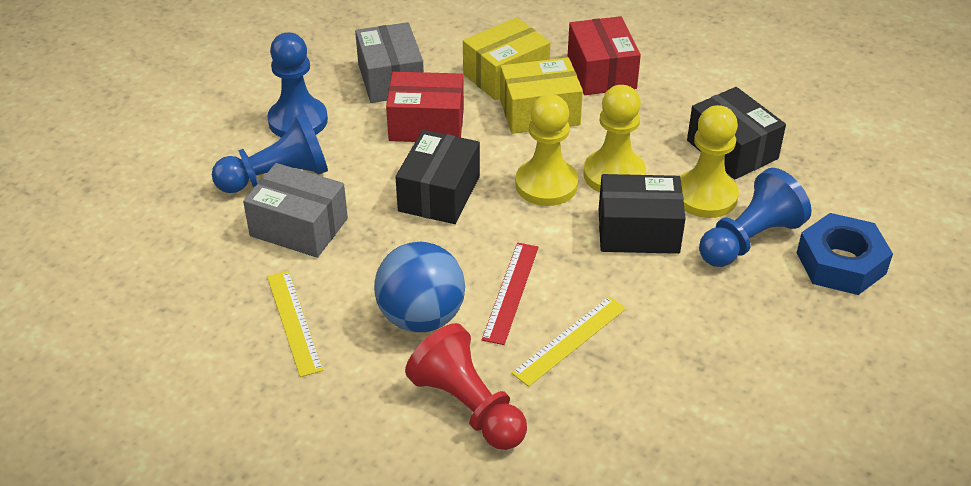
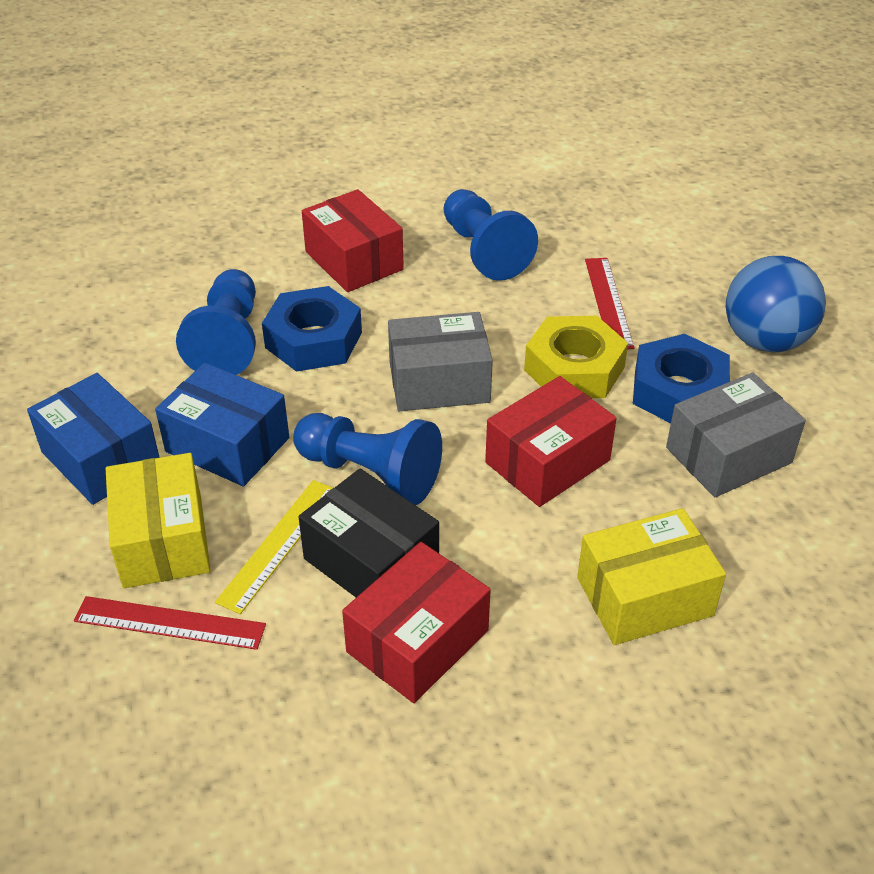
black box: [395,130,480,224] [599,174,686,254] [687,87,786,180] = 3 -> [298,469,439,597] = 1
blue box: none = 0 -> [27,373,160,505] [155,363,289,487] = 2
blue nut: [797,213,893,295] = 1 -> [262,286,362,372] [633,334,730,423] = 2
red box: [386,72,464,142] [568,16,641,95] = 2 -> [302,189,404,292] [342,542,491,703] [485,376,617,507] = 3
red pawn: [405,323,527,450] = 1 -> none = 0
red ruler: [482,243,539,345] = 1 -> [74,596,266,650] [585,258,634,349] = 2
yellow nut: none = 0 -> [524,316,628,398] = 1
yellow pawn: [515,94,578,206] [583,85,646,192] [680,105,739,218] = 3 -> none = 0
yellow ruler: [267,271,324,377] [511,296,626,387] = 2 -> [215,480,333,614] = 1

